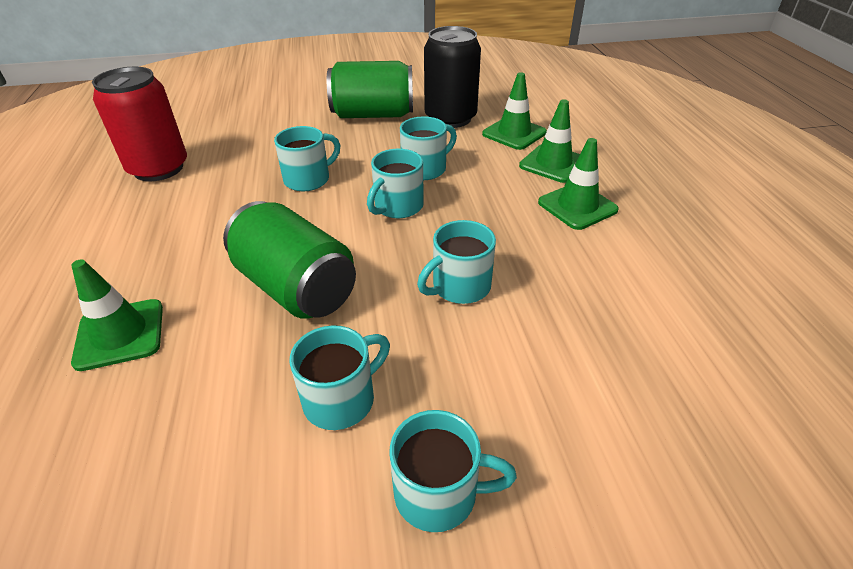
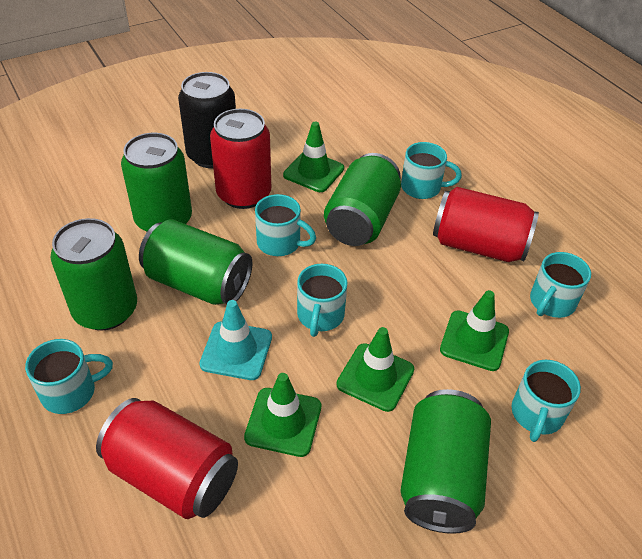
green can: [223,201,356,319] [327,61,413,118] = 2 -> [51,218,137,330] [121,133,192,232] [139,219,252,305] [324,153,401,246] [400,389,491,534] = 5
red can: [92,67,187,182] = 1 -> [96,398,238,519] [210,109,271,209] [433,187,539,262] = 3
turquoise traffic cone: none = 0 -> [200,300,272,380] = 1

